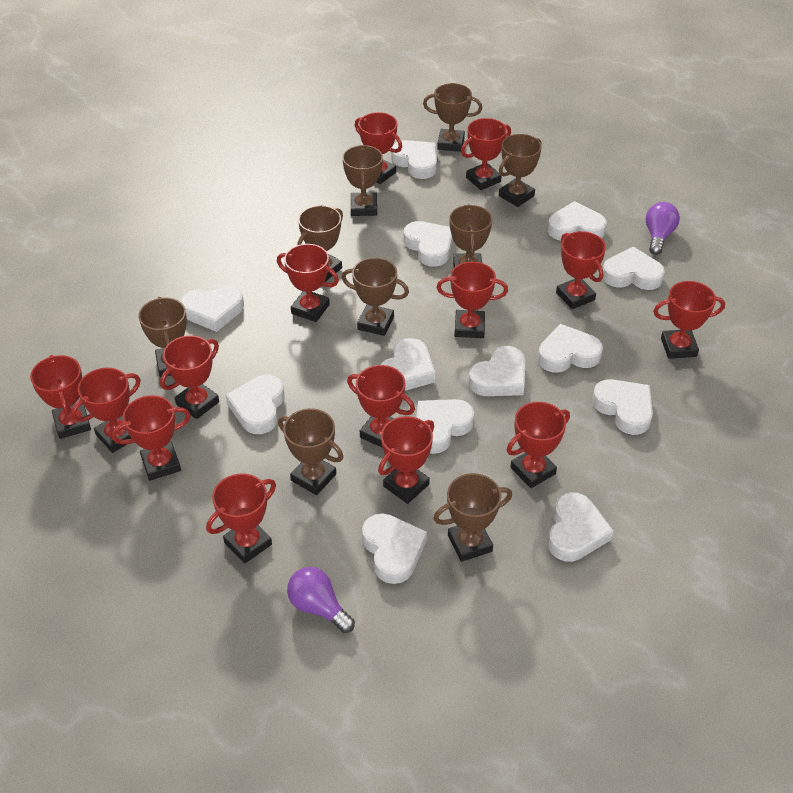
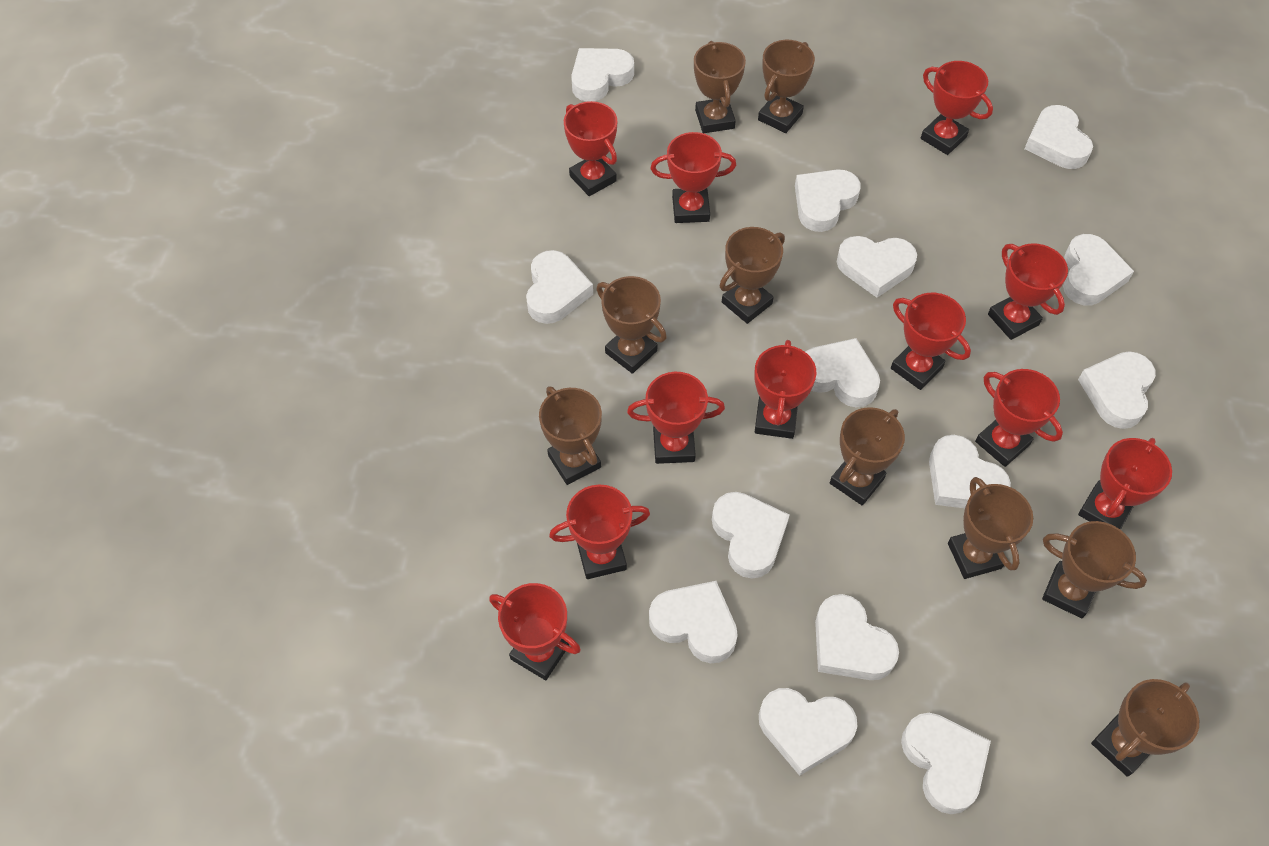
purple light bulb: [287,567,355,633] [646,202,680,255] = 2 -> none = 0
red trophy: [30,355,91,439] [71,368,141,453] [112,395,191,481] [160,335,219,419] [206,473,276,564] [277,244,339,322] [347,365,415,447] [355,112,402,184] [378,416,434,504] [437,261,508,338] [461,118,511,190] [507,402,570,488] [556,231,606,309] [653,281,725,359] = 14 -> [489,583,581,680] [549,485,650,579] [564,101,617,196] [627,372,725,464] [651,132,736,223] [754,340,816,439] [891,293,971,390] [921,61,993,155] [975,369,1063,467] [988,243,1068,340] [1078,438,1172,530] = 11
white heart: [180,285,244,332] [226,375,284,434] [362,513,427,584] [380,338,435,391] [391,140,437,179] [404,221,453,267] [416,399,474,454] [468,346,525,396] [538,324,603,372] [548,201,607,240] [548,492,613,562] [592,379,653,435] [603,247,665,290] = 13 -> [526,250,593,324] [571,48,634,102] [649,581,738,663] [712,492,790,578] [759,688,858,776] [795,169,861,232] [806,338,880,408] [815,594,899,680] [836,236,917,298] [901,713,991,814] [929,435,1011,508] [1024,105,1093,169] [1063,234,1134,305] [1078,351,1156,429] = 14

